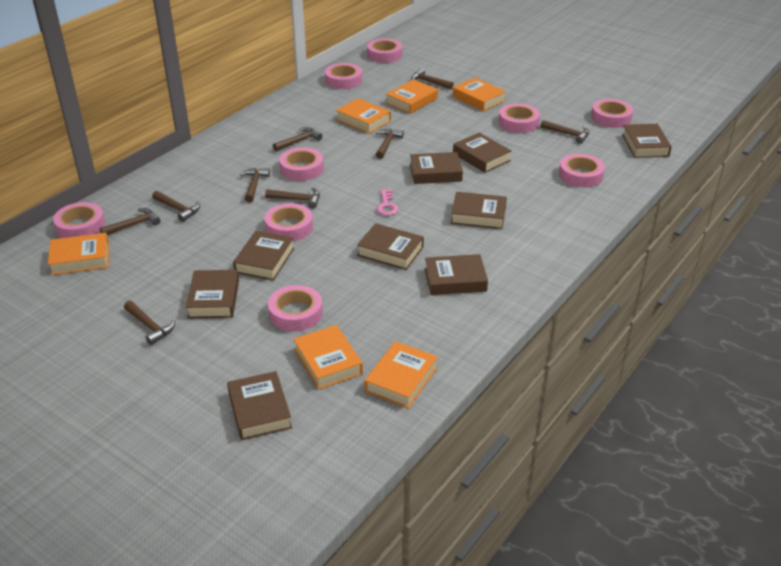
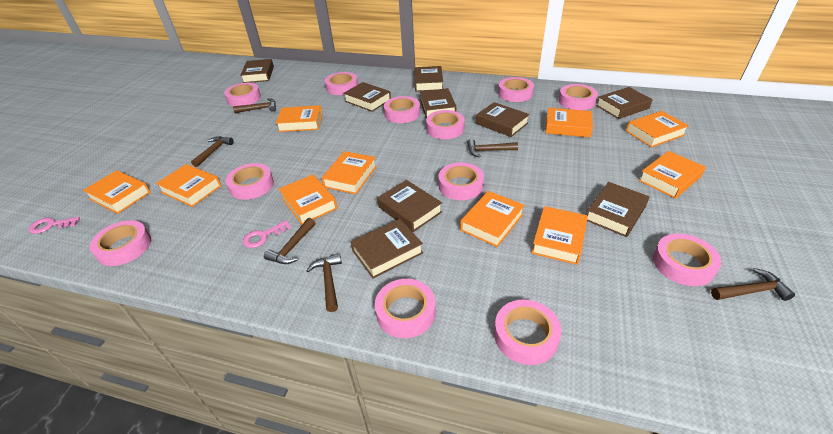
brown hammer: [100,208,161,235] [124,301,175,345] [152,191,200,222] [240,168,270,203] [265,188,320,208] [273,127,322,151] [376,129,404,159] [411,68,454,89] [540,120,589,144] = 9 -> [191,136,233,167] [233,98,276,113] [264,218,315,264] [306,253,342,312] [467,139,518,157] [711,268,795,301] = 6
orange book: [48,233,109,275] [293,325,363,390] [336,98,391,134] [364,341,438,409] [386,79,438,114] [453,77,506,111] = 6 -> [83,170,151,214] [156,164,221,207] [276,105,323,132] [279,174,337,225] [321,151,377,194] [460,191,525,247] [531,206,588,265] [545,108,593,137] [626,111,689,147] [638,151,706,199] = 10
pink key: [376,190,398,216] = 1 -> [29,217,80,234] [243,220,291,248] = 2
pink tape: [53,202,105,238] [264,203,313,241] [268,285,323,331] [279,147,324,181] [325,63,362,89] [367,38,402,63] [499,103,540,133] [559,154,605,188] [591,99,633,128] = 9 -> [89,220,151,266] [224,83,261,106] [225,163,274,200] [325,72,358,95] [375,279,436,338] [384,96,420,123] [426,110,465,139] [438,162,484,200] [494,299,562,365] [498,77,534,102] [558,84,598,110] [653,234,721,286] = 12

